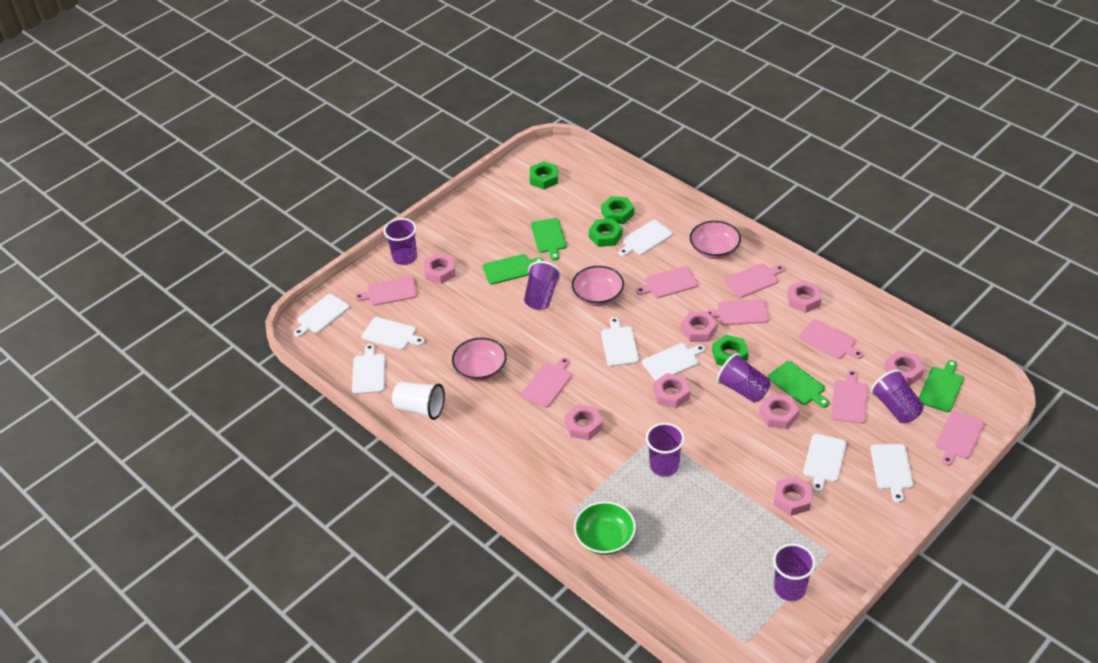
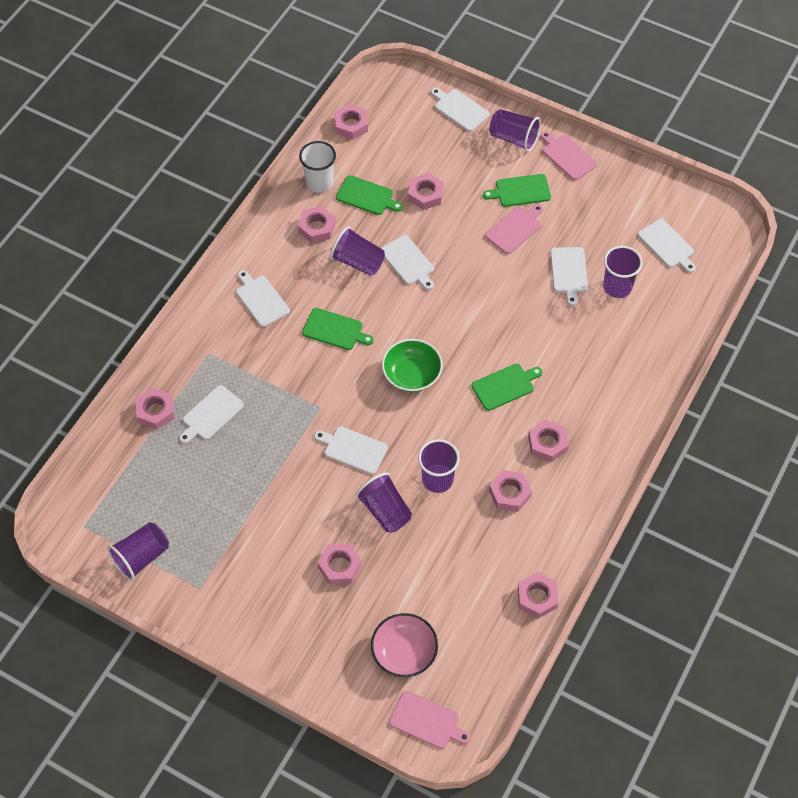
green nut: [530,161,558,189] [589,218,623,247] [601,196,634,224] [712,335,749,366] = 4 -> none = 0
pink bowl: [452,338,507,381] [572,266,624,306] [690,221,741,259] = 3 -> [371,613,438,677] = 1
pink cutting board: [355,276,417,306] [521,357,572,408] [636,266,698,298] [707,299,769,325] [725,263,785,298] [799,319,863,359] [831,370,868,424] [935,411,985,466] = 8 -> [389,691,471,749] [485,204,543,254] [541,131,597,180] = 3
white cutting board: [294,294,350,337] [352,344,385,394] [362,317,425,350] [601,317,639,367] [619,220,673,256] [642,343,705,381] [803,434,846,492] [871,444,913,503] = 8 -> [179,385,244,444] [236,270,290,327] [314,426,388,474] [381,235,434,290] [431,88,489,132] [550,247,588,306] [638,219,696,273] = 7

